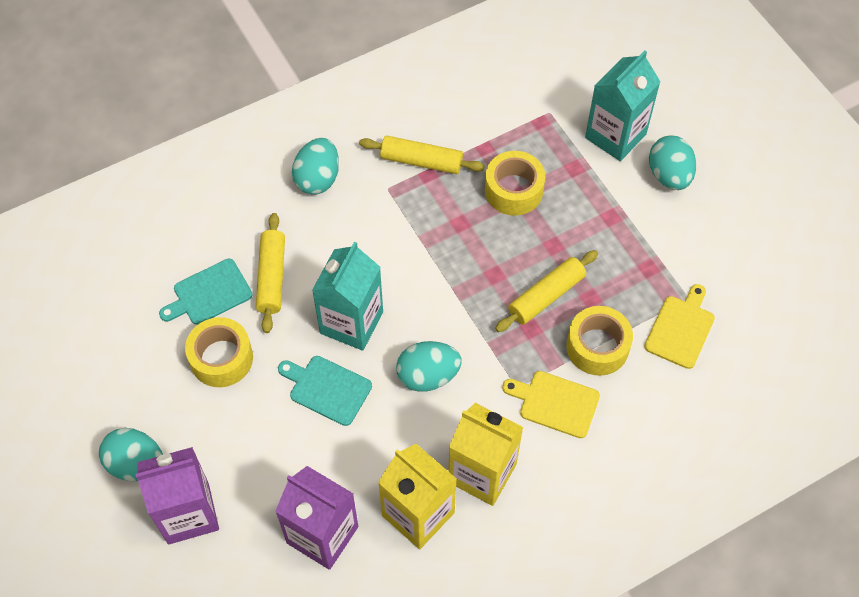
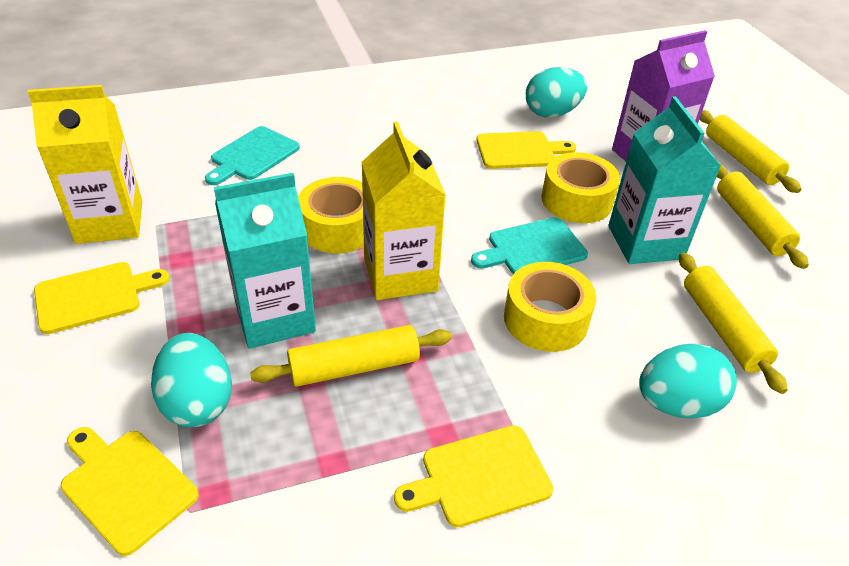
purple carton: [135,447,219,544] [275,466,358,570] = 2 -> [612,30,715,161] = 1
turquoise egg: [99,428,163,481] [292,138,339,195] [396,341,462,392] [649,135,696,190] = 4 -> [151,333,232,427] [526,67,587,118] [639,343,737,418] = 3
yellow cutting board: [502,371,600,438] [644,284,715,369] = 2 -> [34,262,169,334] [61,427,199,556] [394,425,553,527] [476,131,576,169] = 4
yellow rolling pin: [256,213,285,333] [359,136,485,174] [495,250,598,332] = 3 -> [250,325,452,387] [679,253,787,394] [700,110,801,193] [717,164,809,269] = 4

